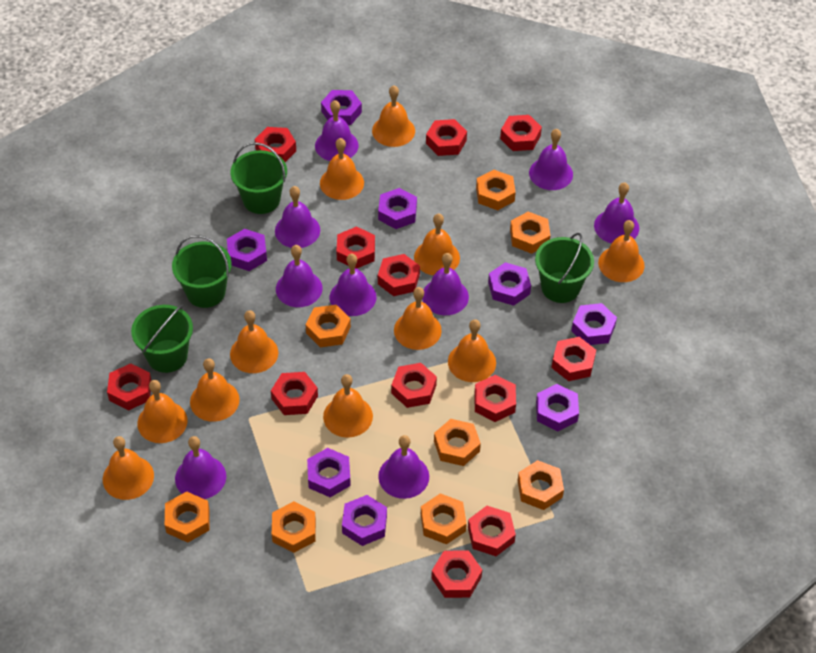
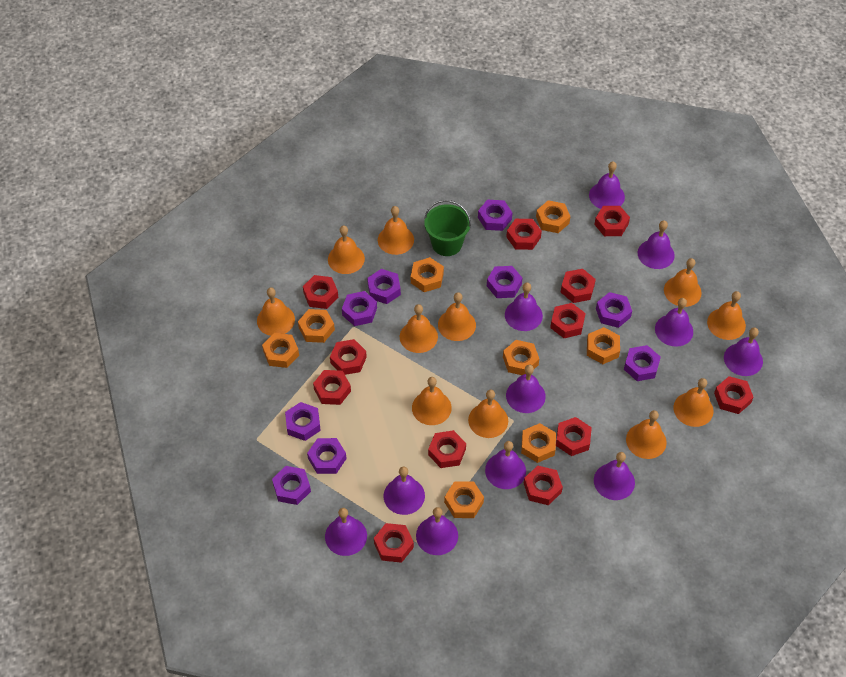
green bucket: [131,305,193,373] [172,235,232,308] [231,142,287,214] [535,233,594,303] = 4 -> [424,200,471,256] = 1
purple bell: [175,436,226,499] [275,186,320,248] [276,245,323,307] [315,100,358,161] [330,254,376,316] [378,435,429,499] [422,253,469,315] [529,129,573,190] [594,182,639,244] = 9 -> [325,508,367,556] [384,466,425,515] [416,507,458,555] [485,441,526,489] [505,282,543,331] [506,365,546,413] [589,162,625,209] [594,452,635,500] [638,220,675,269] [655,298,693,347] [724,328,763,376] = 11
purple nut: [227,229,267,271] [307,448,351,497] [321,90,362,125] [342,495,387,546] [378,188,417,229] [488,262,531,306] [536,384,579,431] [571,303,617,345] = 8 -> [272,466,311,505] [285,402,321,441] [307,438,347,474] [342,291,377,326] [367,269,401,304] [478,199,513,231] [487,266,522,298] [596,292,632,328] [624,345,661,381] = 9

